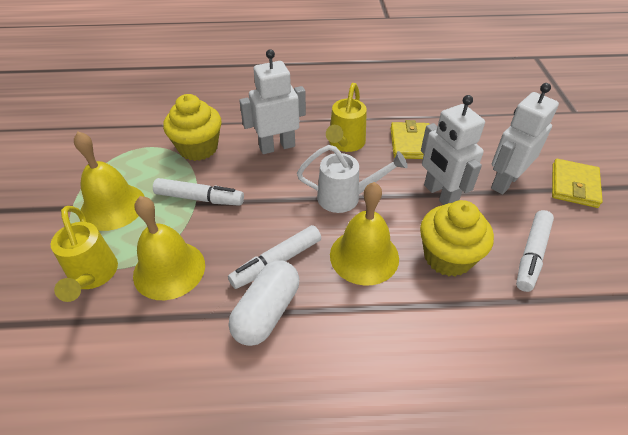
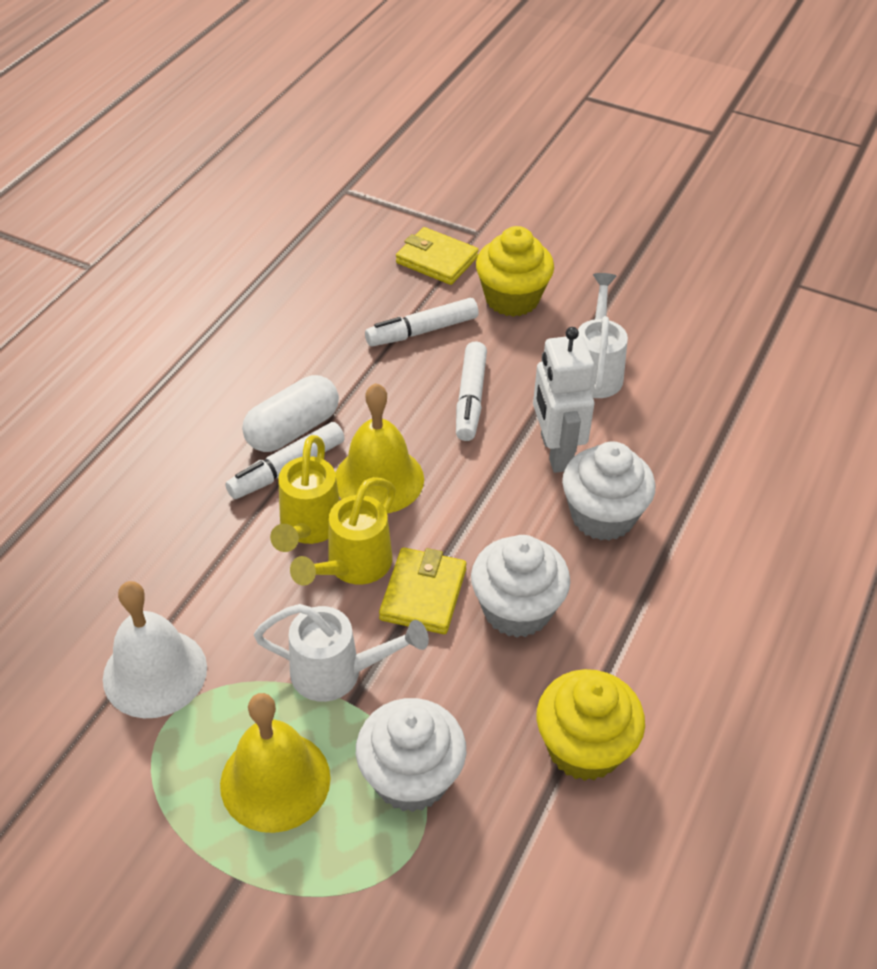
white bell: none = 0 -> [103,581,207,718] = 1
white cupcake: none = 0 -> [356,698,466,812] [471,535,570,638] [562,441,656,541] = 3
white robot: [239,49,306,154] [421,95,485,205] [491,83,559,194] = 3 -> [533,327,594,473] = 1
white watering can: [297,145,408,213] = 1 -> [254,604,429,702] [578,273,628,398] = 2
yellow bell: [74,131,145,231] [133,196,205,300] [330,182,399,286] = 3 -> [220,693,331,833] [335,383,424,514] = 2

